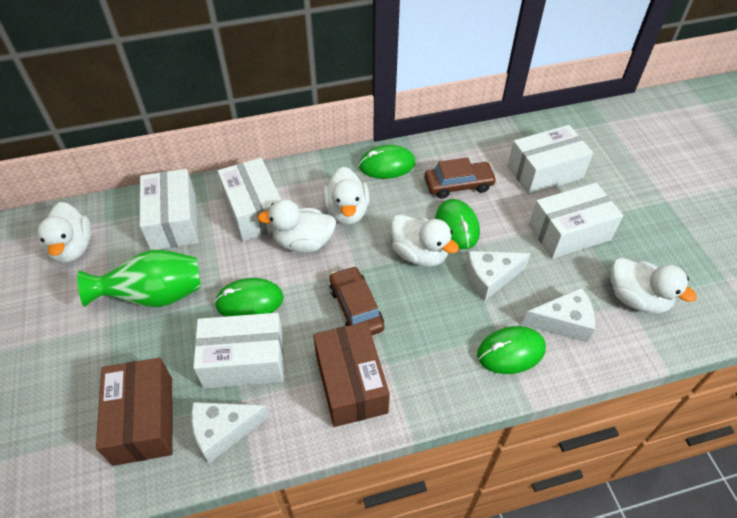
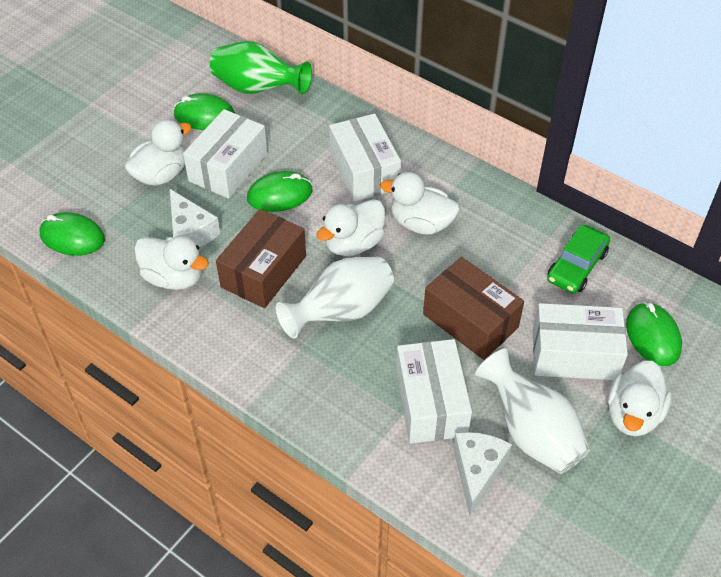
brown car: [330,266,384,335] [424,157,497,199] = 2 -> none = 0
green car: none = 0 -> [547,225,610,293] = 1
white box: [140,169,198,250] [193,313,284,389] [218,158,281,241] [508,125,593,195] [529,183,623,259] = 5 -> [183,109,268,199] [329,114,401,202] [396,339,472,444] [533,303,628,380] = 4
white cheese: [191,402,269,463] [465,251,531,301] [522,288,595,343] = 3 -> [170,189,220,247] [453,432,512,516] = 2
white vase: none = 0 -> [276,257,394,339] [475,348,590,474] = 2

